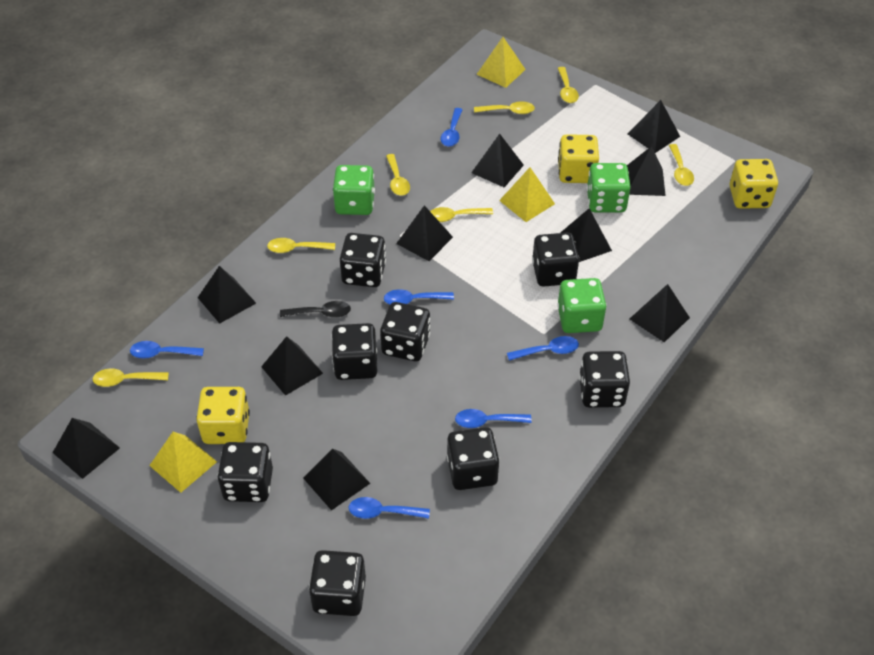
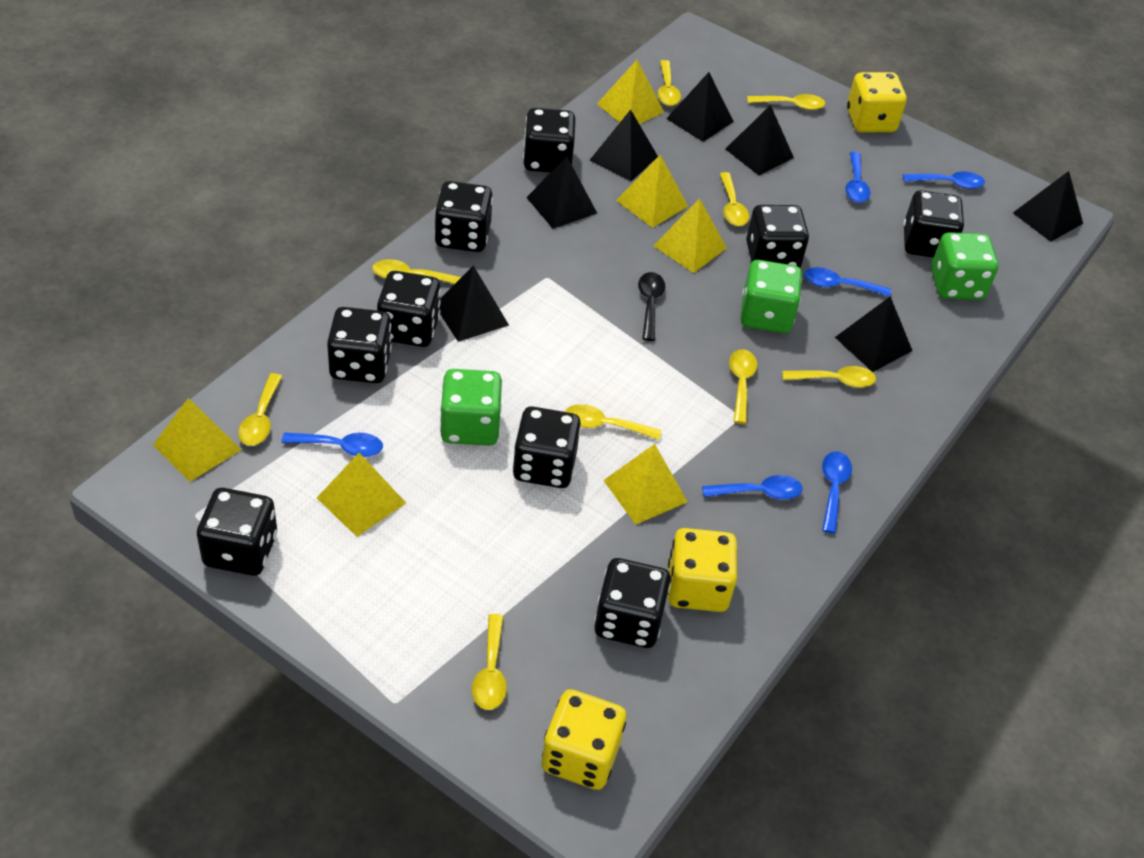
black dice: [218,442,273,502] [309,550,366,616] [331,323,377,380] [340,233,386,287] [380,302,430,361] [447,427,500,490] [532,232,579,287] [579,351,630,408] = 8 -> [197,488,277,576] [327,307,392,383] [377,271,441,347] [434,181,493,252] [513,406,581,488] [523,108,576,173] [594,558,671,648] [746,205,809,268] [903,190,964,257] = 9
black pyramid: [53,418,120,479] [198,266,256,323] [261,336,323,396] [303,449,370,510] [396,205,453,261] [471,134,524,187] [560,208,612,262] [627,146,666,196] [628,100,680,153] [630,284,690,342] = 10 -> [440,265,509,342] [526,156,597,229] [589,109,658,181] [666,72,734,142] [725,105,794,176] [835,296,913,372] [1013,171,1083,242] = 7
yellow pyramid: [149,432,217,493] [476,37,526,88] [499,167,555,222] = 3 -> [153,398,242,482] [317,453,406,537] [597,60,664,124] [603,444,688,525] [616,155,688,228] [653,198,727,273] = 6
yellow spoon: [93,368,169,387] [267,238,335,253] [386,154,410,196] [430,207,493,222] [474,101,535,114] [558,67,579,103] [669,144,694,186] = 7 -> [238,373,282,446] [372,259,461,284] [472,614,507,710] [565,404,661,440] [657,60,681,106] [720,172,749,226] [729,349,757,424] [747,94,825,110] [782,366,876,388] = 9

